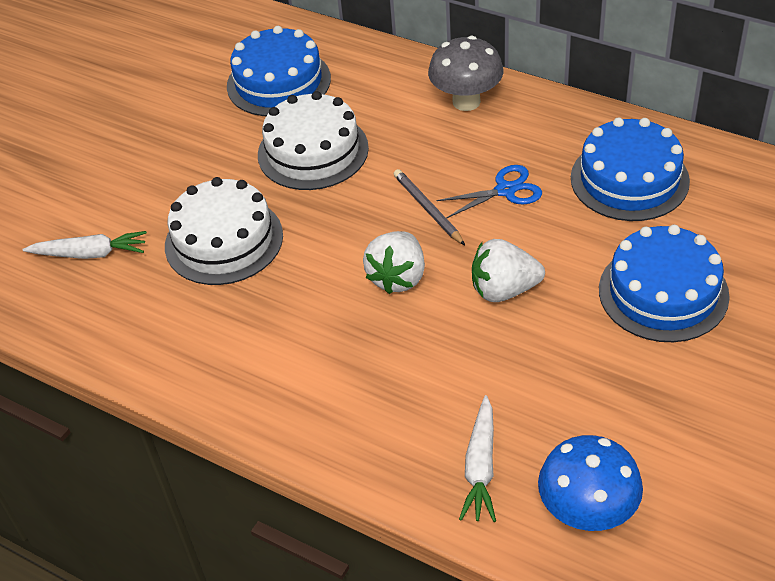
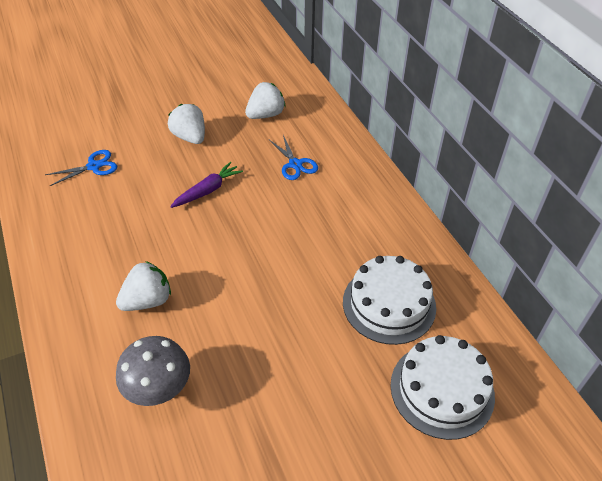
blue cake: [227,26,331,116] [571,117,690,221] [599,225,730,342] = 3 -> none = 0
blue mushroom: [538,435,643,531] = 1 -> none = 0
blue scissors: [437,165,542,218] = 1 -> [45,150,117,186] [269,135,318,180] = 2
grey pencil: [394,169,465,245] = 1 -> none = 0
purple carrot: none = 0 -> [170,162,243,208] = 1
white carrot: [22,231,147,259] [459,395,496,522] = 2 -> none = 0
white strawberry: [363,231,425,294] [472,239,545,302] = 2 -> [116,261,171,311] [168,104,205,144] [245,82,285,119] = 3

